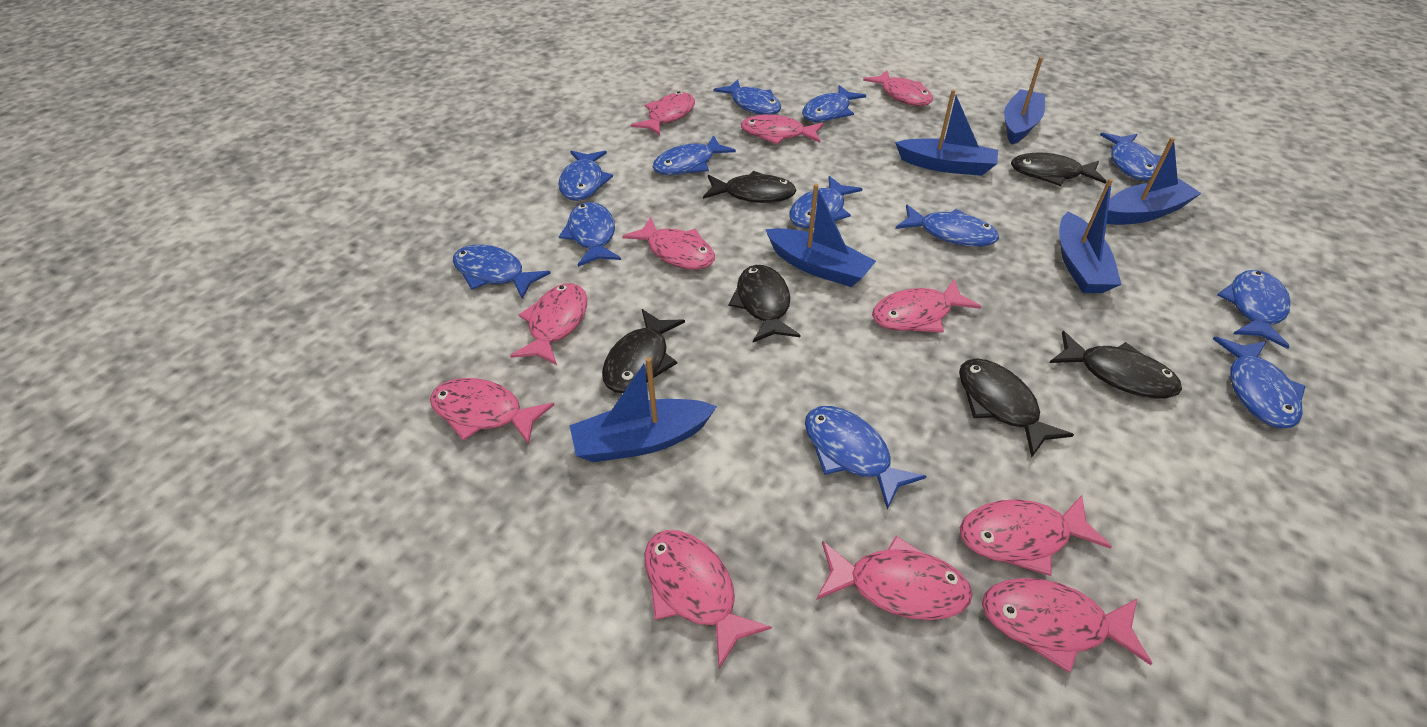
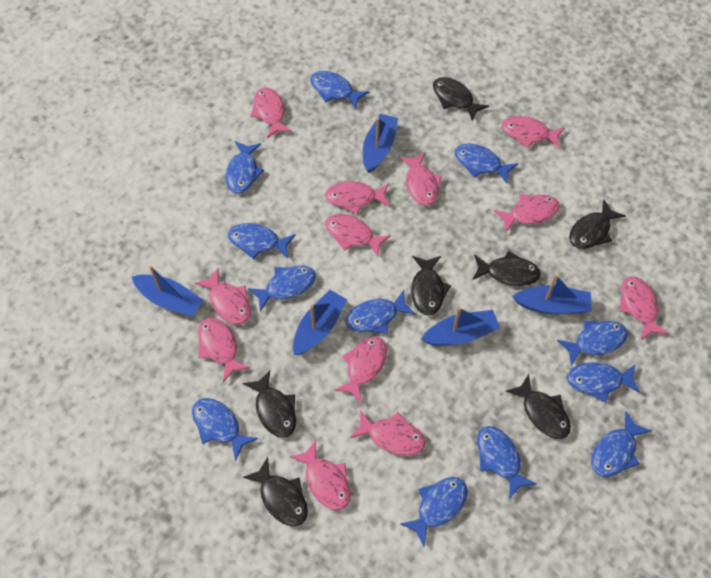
black fish: [602,309,685,393] [703,171,796,203] [728,265,801,342] [959,358,1074,457] [1011,152,1107,186] [1050,331,1182,399] = 6 -> [243,370,296,438] [243,457,308,526] [411,256,451,316] [433,77,489,121] [472,251,541,286] [506,374,571,439] [569,200,625,249] = 7
blue boat: [569,357,717,462] [765,184,876,287] [895,90,998,176] [1004,57,1045,145] [1059,179,1122,293] [1106,137,1202,225] = 6 -> [132,266,203,316] [293,290,347,355] [363,114,398,173] [421,307,500,346] [512,275,592,314] = 5
pink fish: [430,378,554,445] [510,283,588,365] [622,217,715,270] [631,91,695,135] [644,530,772,669] [741,114,824,144] [816,536,973,620] [863,70,933,106] [872,279,981,333] [960,495,1112,576] [982,578,1153,673] = 11 -> [195,268,251,324] [198,318,250,382] [250,87,292,138] [290,440,351,511] [325,181,390,214] [325,214,391,257] [334,336,387,404] [350,410,425,456] [400,152,442,206] [494,194,560,233] [502,116,565,148] [619,276,669,340] = 12

